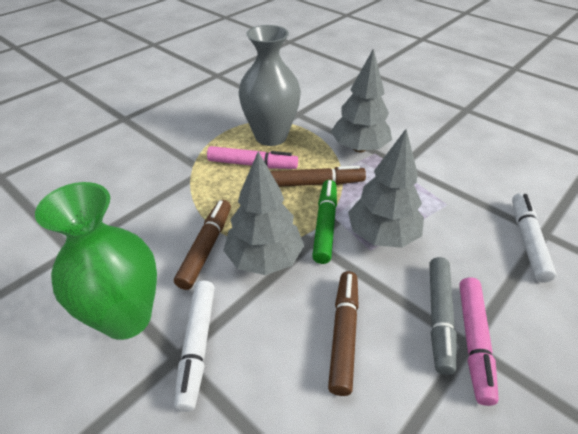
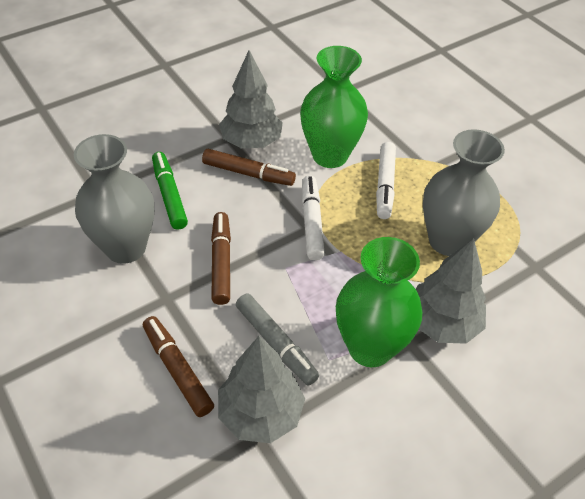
green vase: [35,182,157,340] = 1 -> [300,46,368,168] [336,237,422,367] = 2
grey vase: [238,25,301,146] = 1 -> [74,134,154,264] [423,129,505,256] = 2
pink marker: [207,146,298,169] [459,277,499,406] = 2 -> none = 0

